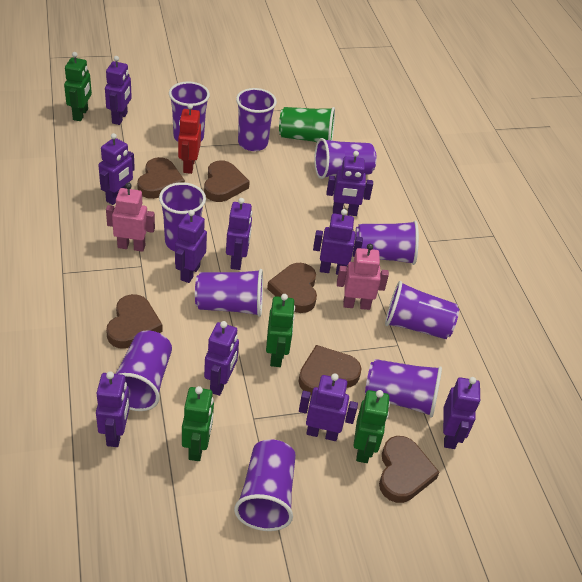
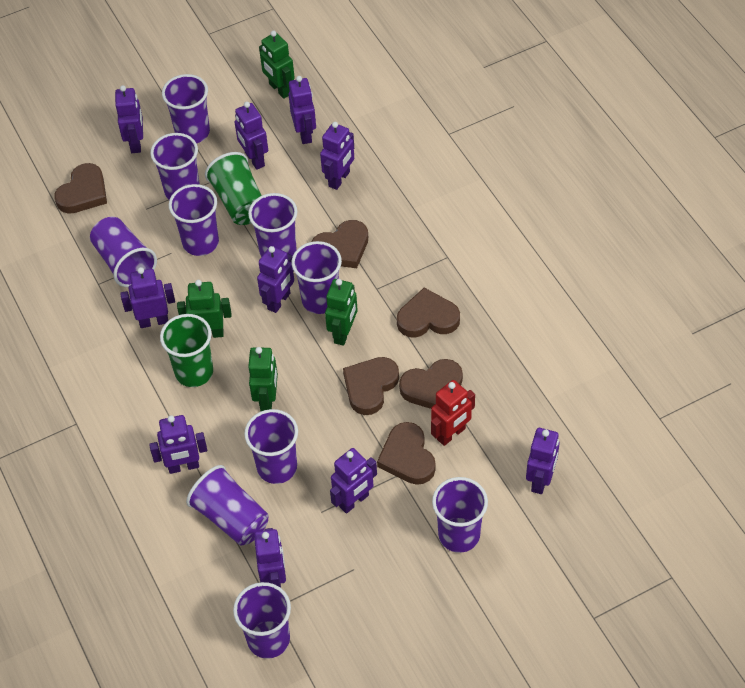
green cup: [279,107,335,142] = 1 -> [160,314,213,387] [205,152,262,225] = 2
pink robot: [106,183,155,252] [337,244,389,310] = 2 -> none = 0

